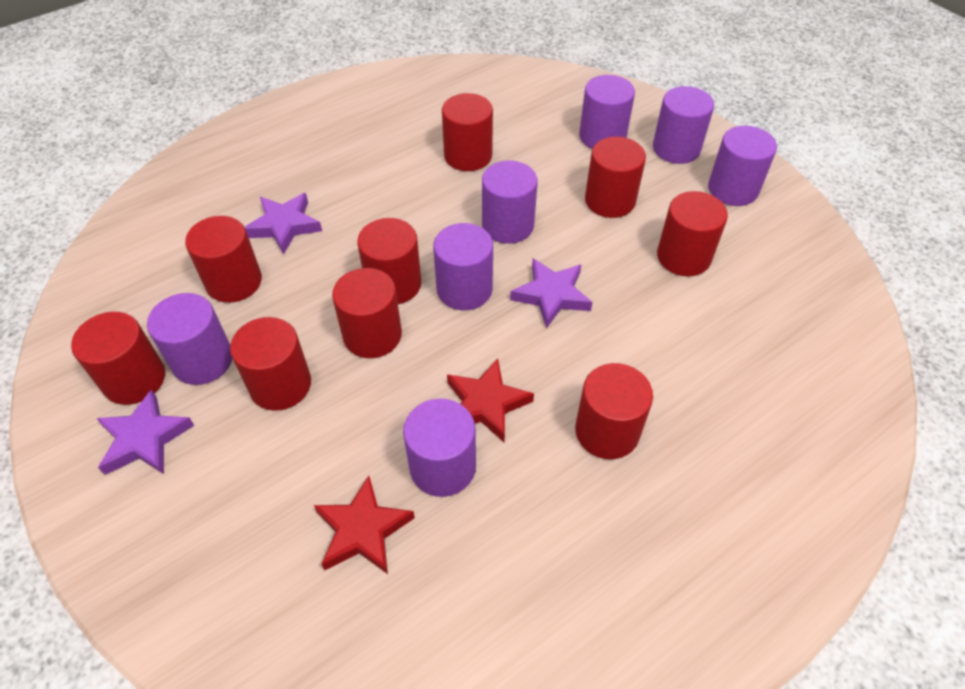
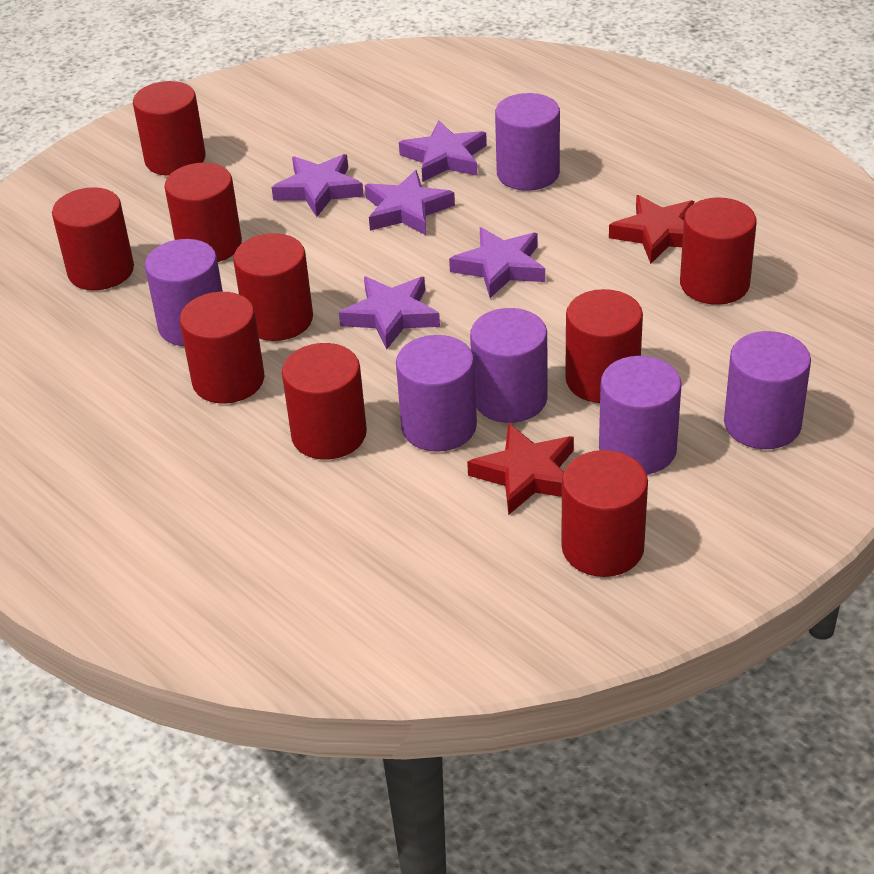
purple cylinder: [147,293,233,385] [403,398,476,497] [433,223,493,310] [482,161,538,244] [579,75,635,149] [653,86,714,164] [708,126,777,206] = 7 -> [145,239,223,346] [396,335,477,452] [470,308,547,423] [495,93,560,191] [599,356,682,474] [724,331,811,449] = 6
purple star: [96,390,194,475] [245,193,322,254] [510,258,593,328] = 3 -> [271,154,364,217] [339,277,440,349] [365,170,455,235] [399,121,487,182] [449,227,545,298] = 5

